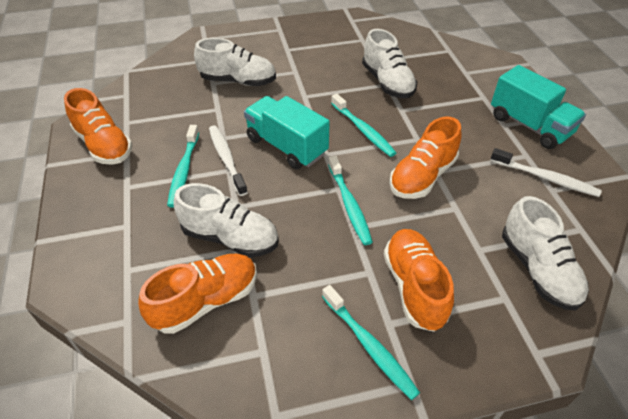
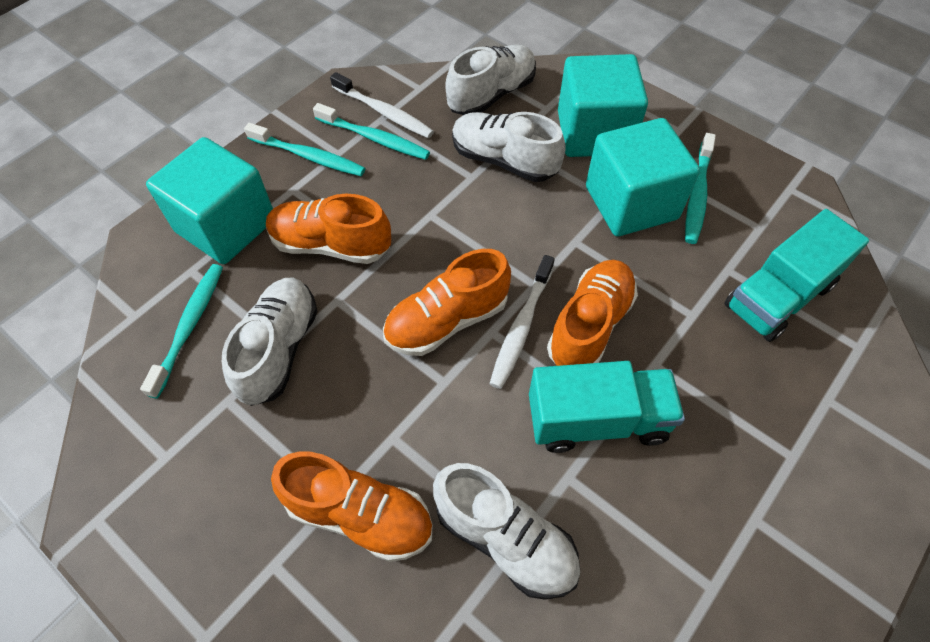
turquoise cube: none = 0 -> [146,137,273,264] [558,54,648,157] [586,118,700,236] = 3

